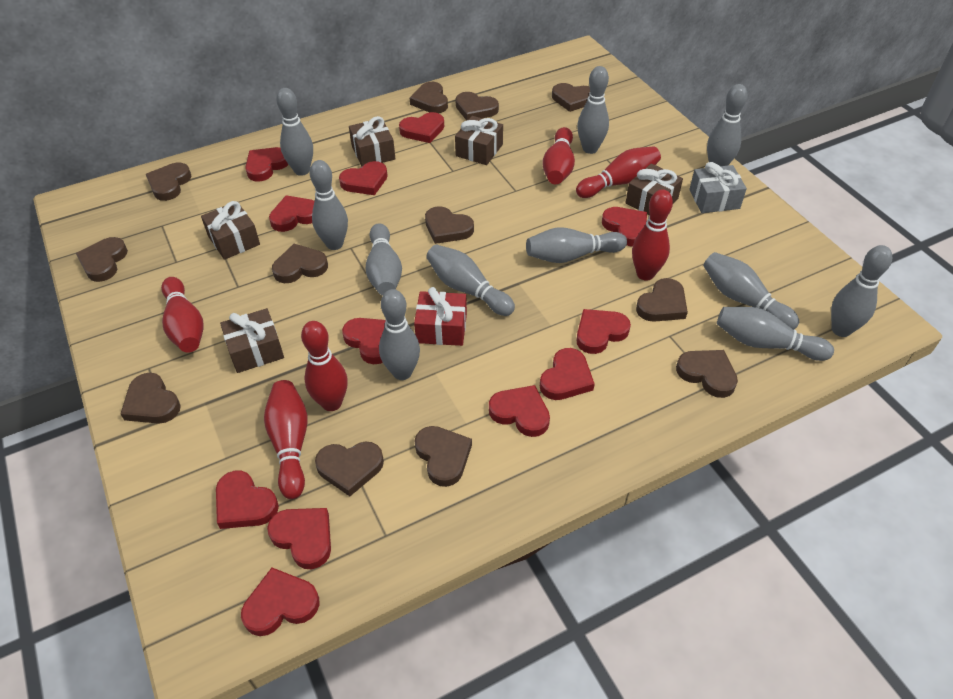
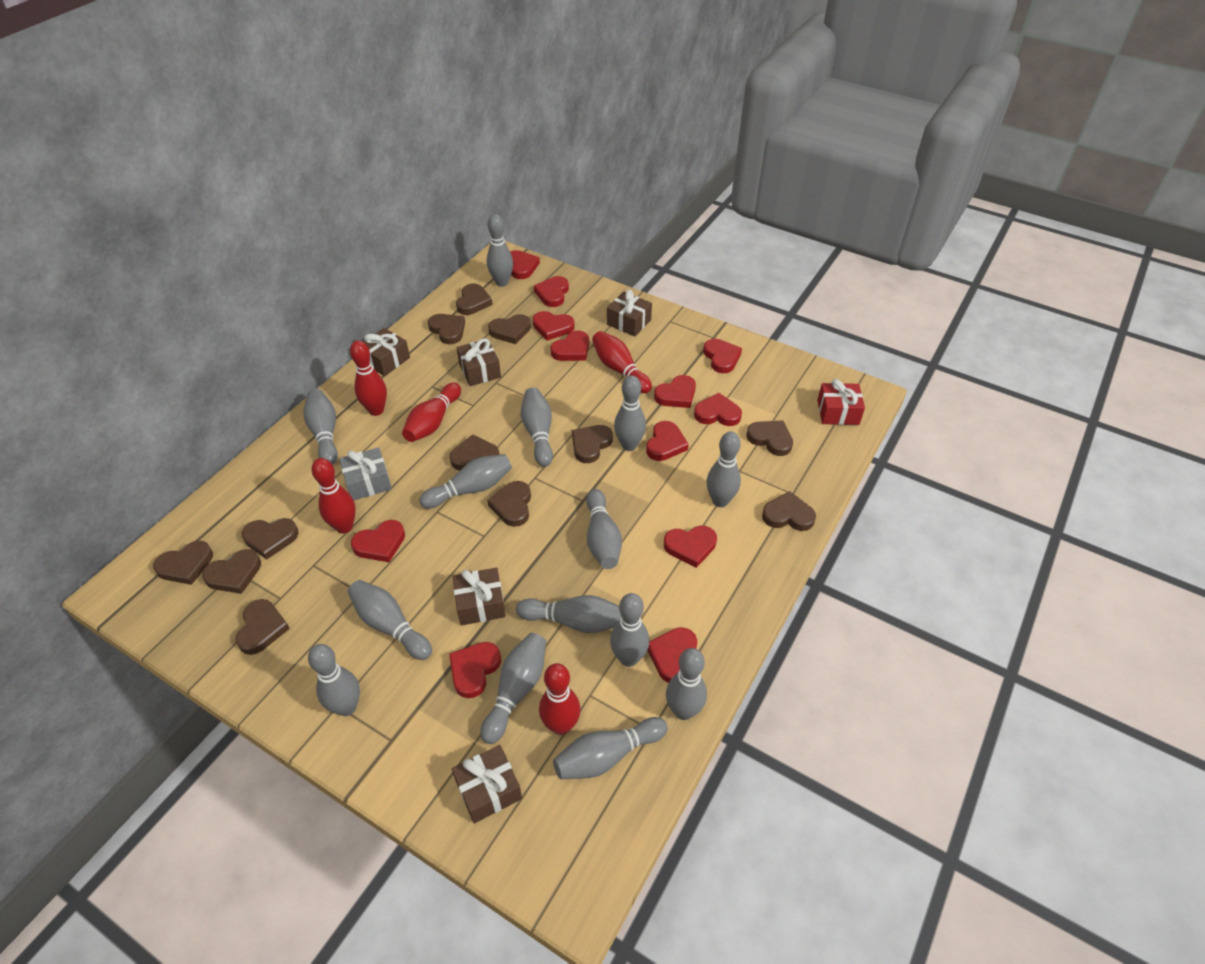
grey bowling pin: [276,88,313,176] [310,160,348,250] [366,223,402,296] [379,289,420,380] [426,245,515,316] [526,227,627,263] [577,66,609,154] [703,252,799,330] [707,84,747,166] [717,307,834,361] [831,245,892,337] = 11 -> [303,389,338,465] [308,644,360,716] [348,580,432,660] [419,454,512,509] [480,633,546,744] [487,214,513,287] [516,595,621,633] [521,387,553,467] [553,717,668,779] [586,489,622,569] [610,593,649,667] [614,375,646,451] [666,648,707,720] [707,432,741,507] = 14
red bowling pin: [161,277,204,353] [264,380,308,499] [301,321,348,411] [542,127,575,184] [576,146,661,198] [632,189,673,281] = 6 -> [312,458,356,534] [350,340,387,416] [402,383,461,442] [539,663,581,735] [592,331,652,393] = 5

